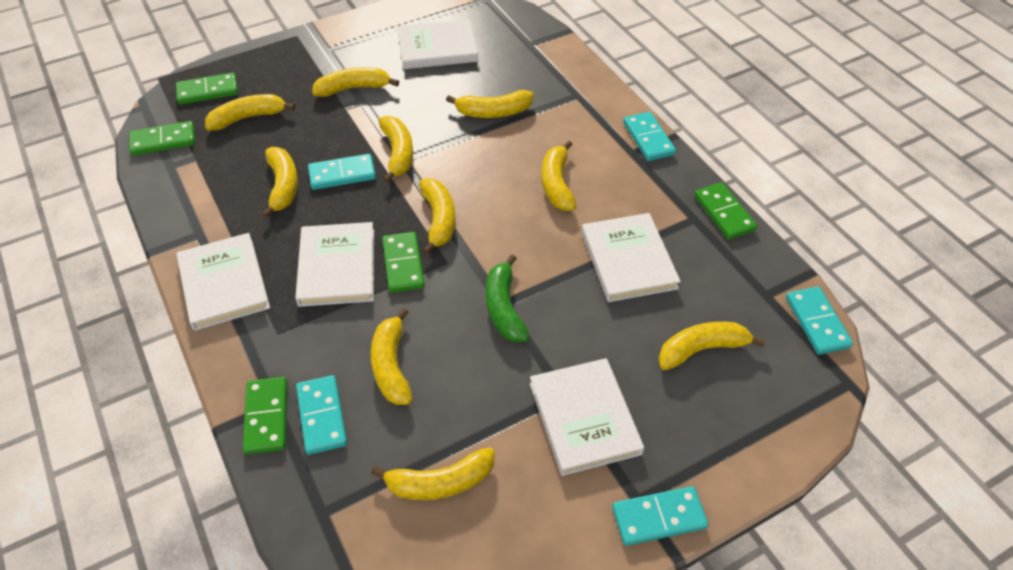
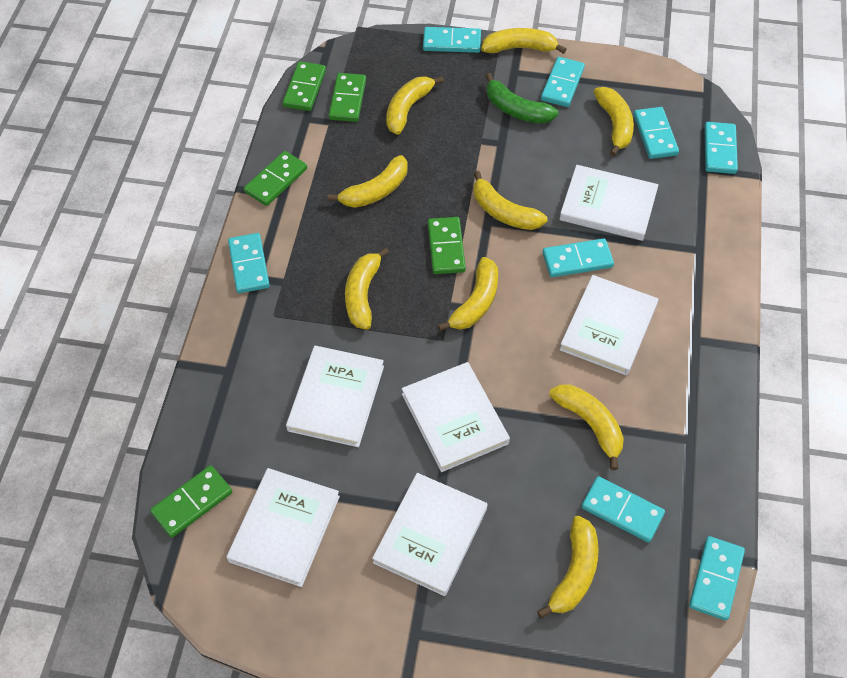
turquoise domino: [296,375,347,455] [308,154,376,190] [612,486,709,546] [623,112,676,161] [786,287,853,355] = 5 -> [228,233,270,293] [423,27,481,53] [541,57,585,107] [543,238,614,277] [581,476,665,542] [634,107,679,159] [689,536,745,620] [704,122,738,174] = 8
white book: [176,233,270,331] [295,222,374,307] [397,19,478,69] [530,358,644,476] [581,213,681,302] = 5 -> [226,468,340,587] [286,346,384,447] [372,473,488,596] [402,362,510,472] [559,165,658,241] [560,275,658,376] = 6
yellow banana: [205,94,295,131] [262,147,298,218] [312,67,399,97] [371,308,413,405] [371,447,495,500] [379,116,413,183] [419,178,455,255] [446,90,534,118] [542,140,577,211] [658,322,765,370] = 10 -> [328,155,408,208] [345,247,389,330] [386,76,444,135] [437,257,498,331] [473,171,547,230] [481,28,566,54] [537,516,599,619] [549,384,624,470] [594,87,634,156] = 9

